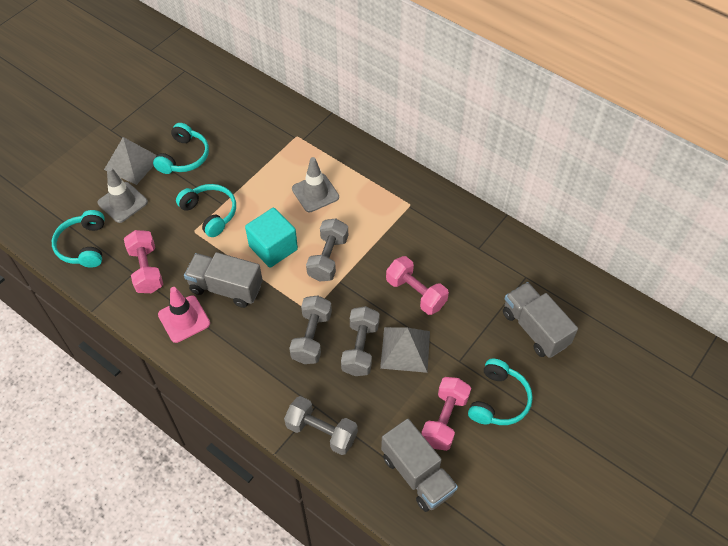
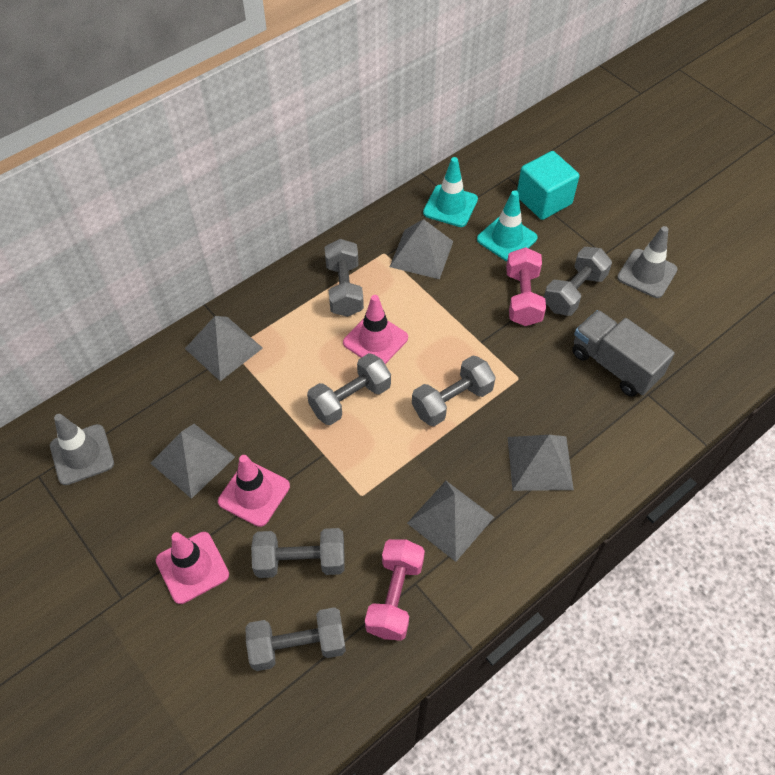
grey dumbbell: [284,396,358,455] [289,295,332,364] [306,218,348,282] [341,306,380,376] = 4 -> [246,607,346,671] [251,528,345,578] [307,353,391,425] [324,239,364,317] [412,355,496,426] [544,247,612,316] = 6
grey pyramid: [104,137,157,185] [380,327,430,373] = 2 -> [150,424,235,499] [185,316,263,381] [390,219,453,279] [407,481,494,562] [508,435,574,491] = 5
grey truck: [184,252,263,308] [381,419,458,512] [503,282,578,358] = 3 -> [572,310,675,397] = 1
pink dumbbell: [124,230,163,293] [386,256,449,315] [422,377,471,451] = 3 -> [365,539,425,641] [506,247,546,326] = 2
pink traffic cone: [158,287,210,343] = 1 -> [156,532,229,604] [218,455,290,527] [343,295,408,364] = 3
turquoise headphones: [52,210,105,268] [153,123,209,174] [176,184,236,237] [468,359,533,425] = 4 -> none = 0
turquoise traffic cone: none = 0 -> [423,157,478,227] [477,190,538,261] = 2

